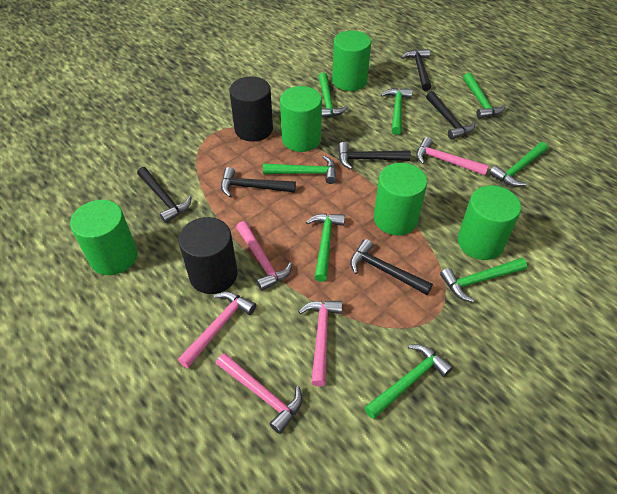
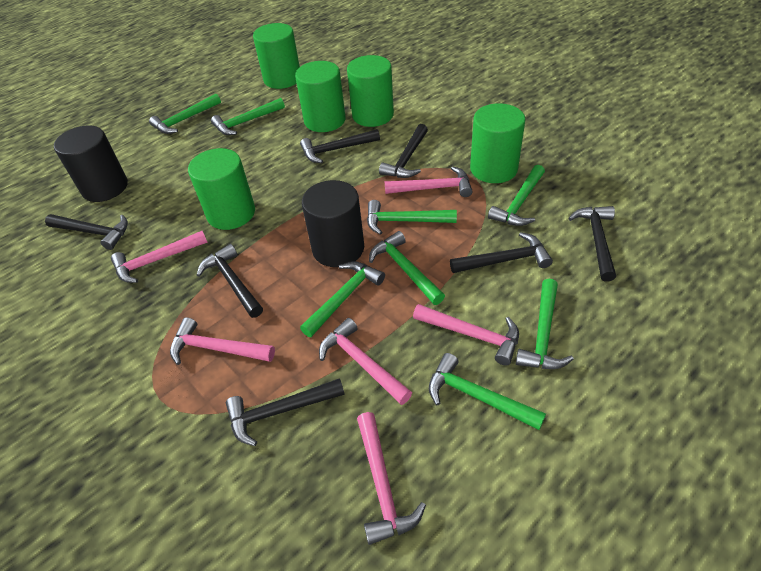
black hammer: [137,167,192,223] [221,167,296,197] [338,142,411,170] [350,239,433,295] [401,49,431,91] [426,91,475,140] = 6 -> [45,214,128,250] [197,244,263,318] [226,378,345,446] [300,129,380,163] [379,124,428,178] [450,232,553,273] [568,206,616,282] = 7
pink hammer: [178,292,256,368] [216,353,302,434] [236,221,292,291] [298,301,342,387] [416,137,489,175] = 5 -> [111,231,208,283] [170,317,275,365] [319,318,412,405] [357,412,426,545] [384,166,473,197] [413,304,519,366] = 6

